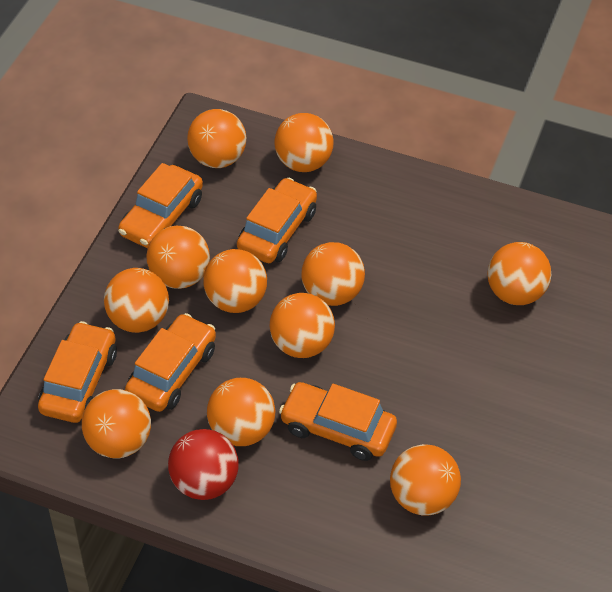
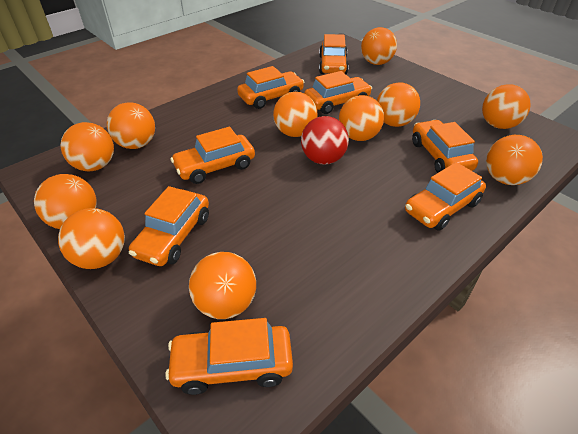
orange car: [38,321,117,423] [118,163,203,248] [125,313,216,412] [237,178,317,263] [279,382,397,461] = 5 -> [129,186,209,266] [165,318,293,395] [171,127,255,184] [237,66,304,109] [304,71,372,114] [319,34,349,74] [405,162,486,231] [412,120,478,173] = 8

